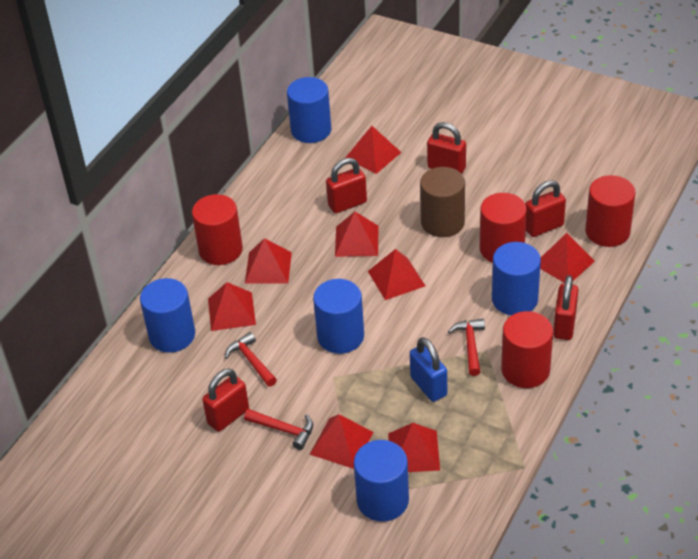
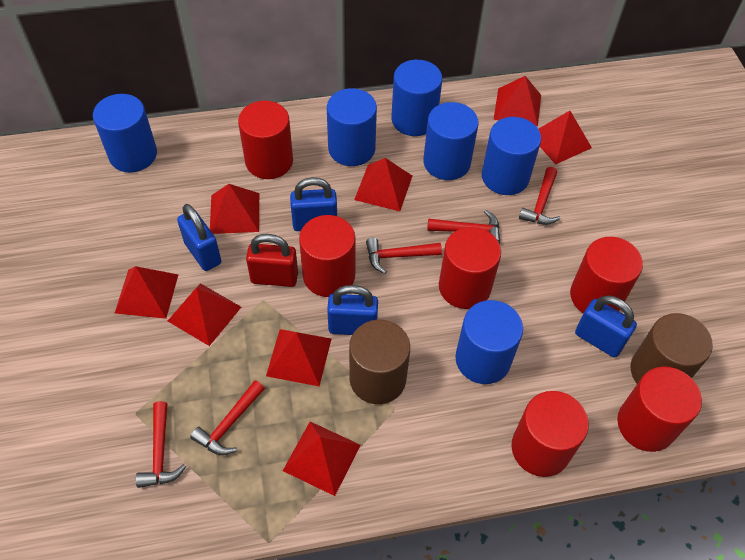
blue cylinder: [140,278,195,353] [287,77,331,143] [313,279,364,354] [354,440,409,522] [492,242,541,316] = 5 -> [93,94,157,173] [327,88,377,166] [391,60,442,136] [423,102,479,180] [455,300,523,384] [482,117,541,195] = 6
blue padlock: [410,337,447,402] = 1 -> [177,204,221,271] [290,177,337,231] [327,285,378,335] [575,295,637,358] = 4
brown cylinder: [420,167,465,237] = 1 -> [349,320,410,404] [631,313,713,384] = 2
red cylinder: [192,194,243,265] [480,193,527,263] [501,311,553,388] [585,175,635,247] = 4 -> [238,101,293,179] [299,215,356,297] [439,227,501,309] [512,391,589,477] [570,237,643,313] [617,367,702,452] = 6
red hammer: [225,332,277,387] [244,409,313,450] [448,319,485,376] = 3 -> [136,401,186,488] [190,380,265,455] [366,237,442,274] [427,210,500,244] [519,167,560,225] = 5
red padlock: [202,369,249,432] [326,158,367,213] [427,122,466,174] [525,180,566,237] [553,275,578,340] = 5 -> [246,234,298,287] = 1

